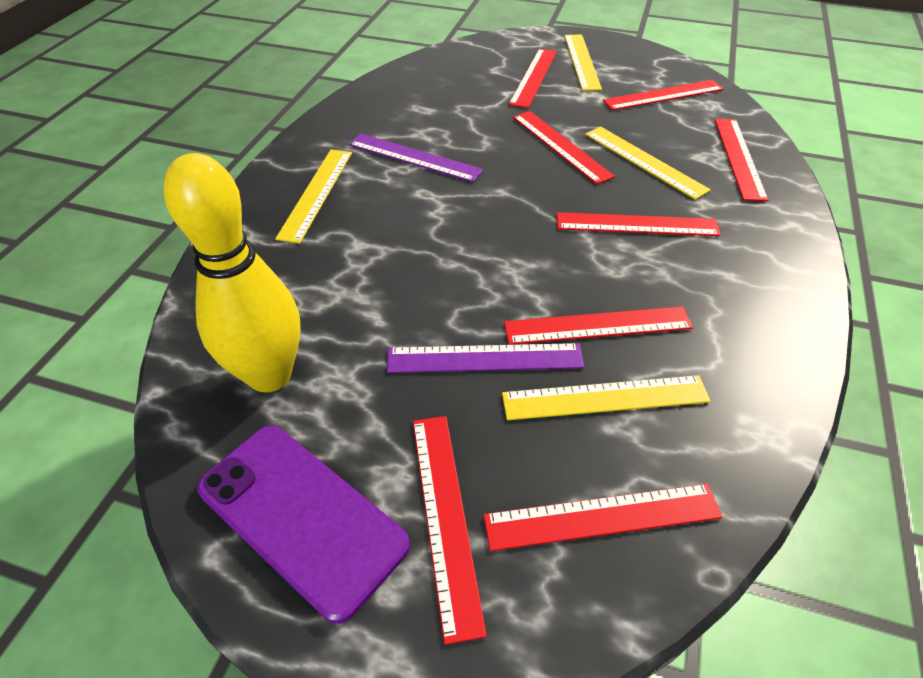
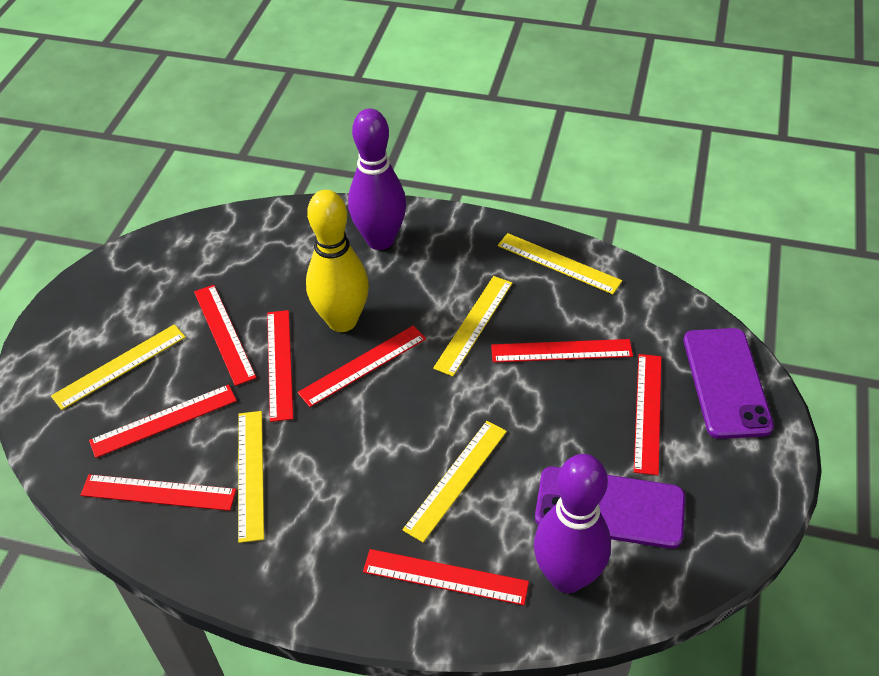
purple bowling pin: none = 0 -> [348,108,406,250] [534,454,611,593] = 2
purple phone: [197,426,410,624] = 1 -> [535,467,685,549] [684,328,774,439] = 2
purple ruler: [349,134,483,182] [387,343,584,373] = 2 -> none = 0
yellow ruler: [275,150,352,244] [502,375,711,420] [564,35,602,91] [585,126,711,200] = 4 -> [51,324,186,410] [238,411,264,543] [402,421,507,542] [433,276,512,376] [498,233,622,294] = 5

